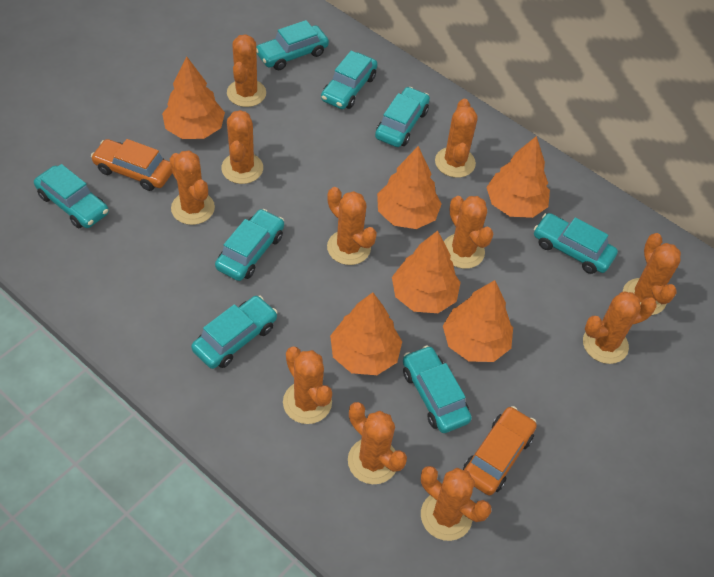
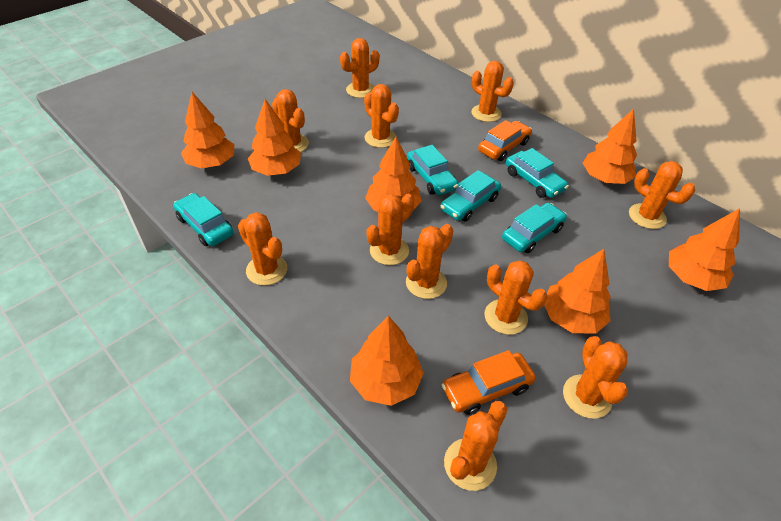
orange tree: [162,56,225,139] [330,292,402,375] [377,146,442,229] [392,231,461,313] [443,280,513,362] [486,136,550,218] = 6 -> [181,92,235,168] [248,99,301,176] [350,316,424,406] [365,137,422,212] [544,249,611,334] [583,109,637,184] [669,208,740,291] = 7
turquoise car: [34,164,109,228] [191,296,277,369] [215,209,284,281] [256,20,329,70] [321,51,378,109] [375,87,430,147] [403,345,472,433] [534,213,618,274] = 8 -> [173,193,234,246] [407,145,459,195] [440,170,501,222] [502,203,567,253] [506,148,569,198] = 5

